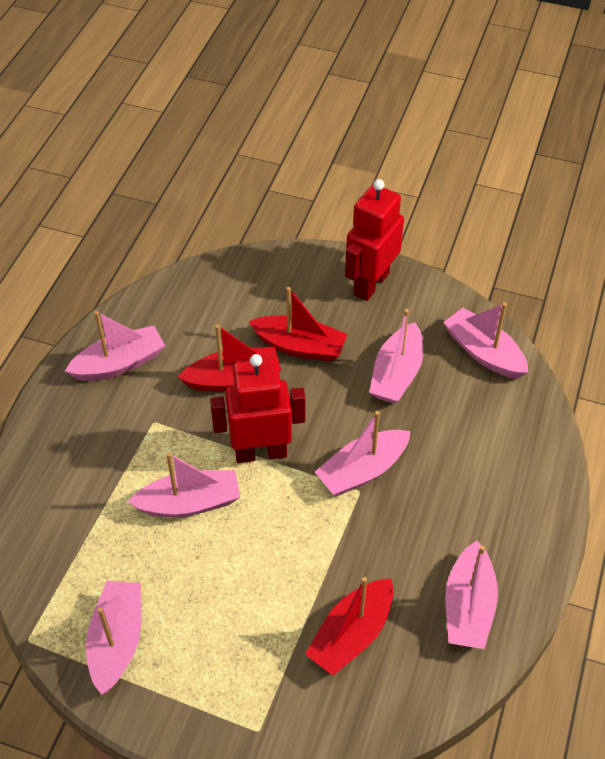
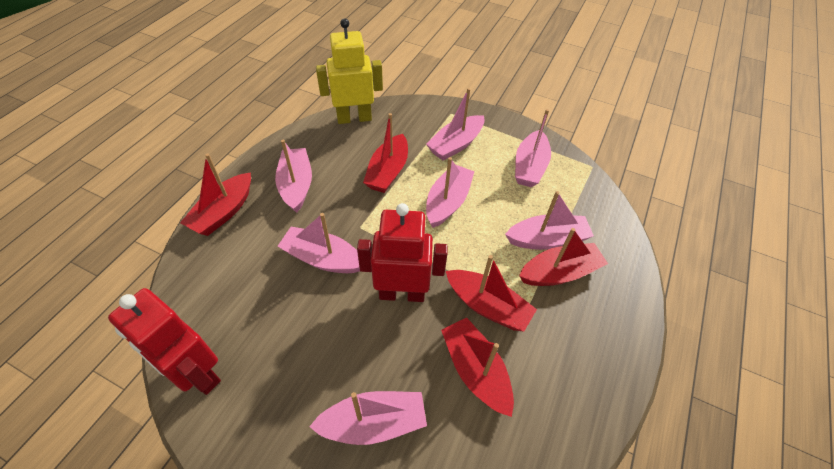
red boat: [178,325,281,392] [249,287,348,362] [305,577,394,676] = 3 -> [180,154,251,236] [363,113,408,193] [441,318,514,417] [446,255,537,332] [519,228,608,286] = 5
yellow robot: none = 0 -> [316,18,383,124] = 1

